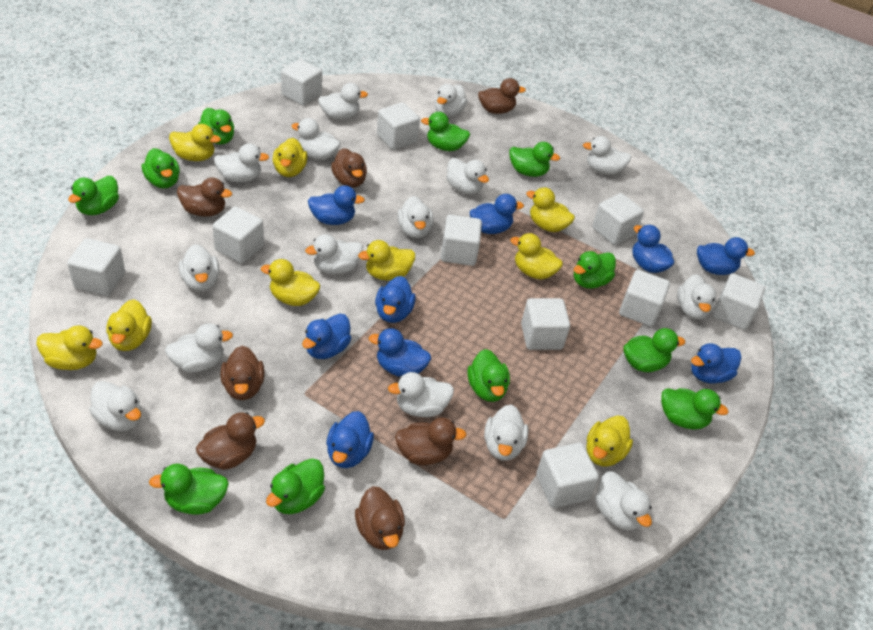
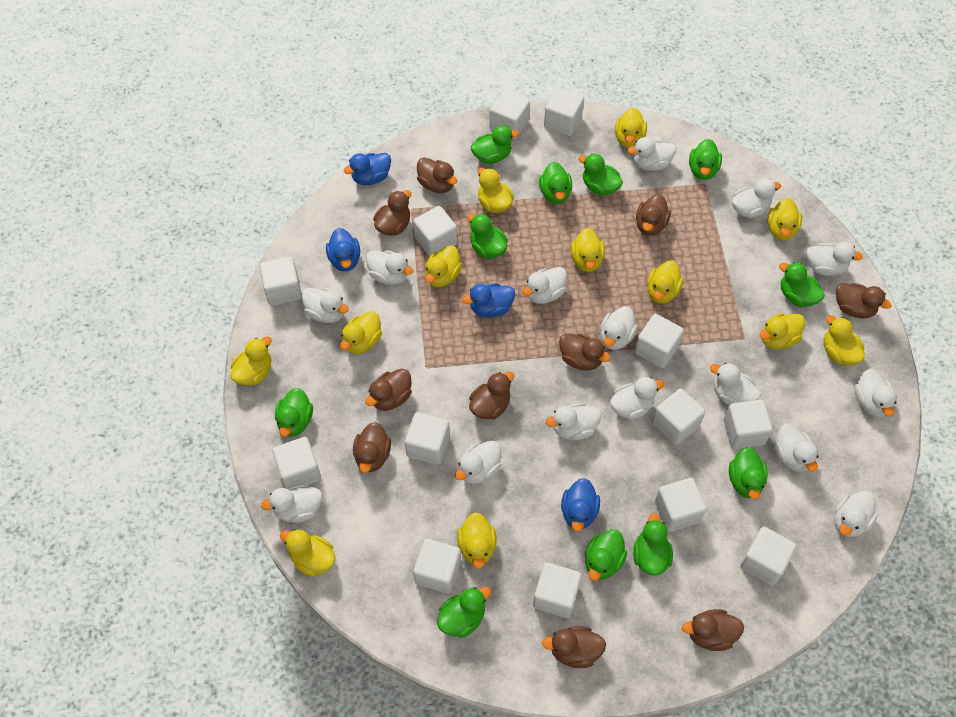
blue duck: [302,314,351,359] [308,185,365,225] [326,411,374,468] [369,328,431,377] [375,276,416,323] [470,194,524,234] [632,225,674,273] [691,343,742,383] [697,237,755,275] = 9 -> [326,228,360,271] [344,153,391,185] [462,283,515,317] [561,478,600,532] = 4
brown duck: [177,177,232,217] [196,412,265,470] [220,346,265,400] [331,148,367,188] [355,486,405,550] [395,418,467,465] [478,78,526,114] = 7 -> [353,422,391,473] [365,369,412,411] [373,190,411,236] [417,157,457,193] [469,372,514,419] [542,626,606,668] [559,334,611,371] [636,194,671,236] [682,609,744,651] [836,283,891,318] = 10
white cube: [67,238,125,296] [213,206,264,264] [281,59,322,106] [377,102,420,150] [441,215,482,266] [521,298,570,350] [536,443,599,508] [592,193,644,245] [619,270,670,327] [713,274,765,330] = 10 -> [259,257,302,306] [272,437,321,488] [405,412,450,465] [413,206,457,257] [413,539,461,594] [490,90,530,139] [533,562,582,618] [544,88,584,136] [635,314,684,368] [652,388,705,445] [655,478,707,532] [723,400,773,449] [740,527,797,585] = 13
yellow duck: [36,326,103,370] [107,299,152,351] [169,124,221,161] [261,259,320,306] [273,138,308,177] [358,240,415,280] [510,233,563,280] [526,187,575,232] [586,415,633,467] = 9 -> [230,336,272,386] [280,529,335,577] [340,311,382,354] [425,245,462,287] [457,512,496,569] [477,168,514,213] [571,228,605,272] [615,108,647,148] [647,261,683,304] [759,313,805,349] [768,198,802,240] [824,315,865,365] = 12

